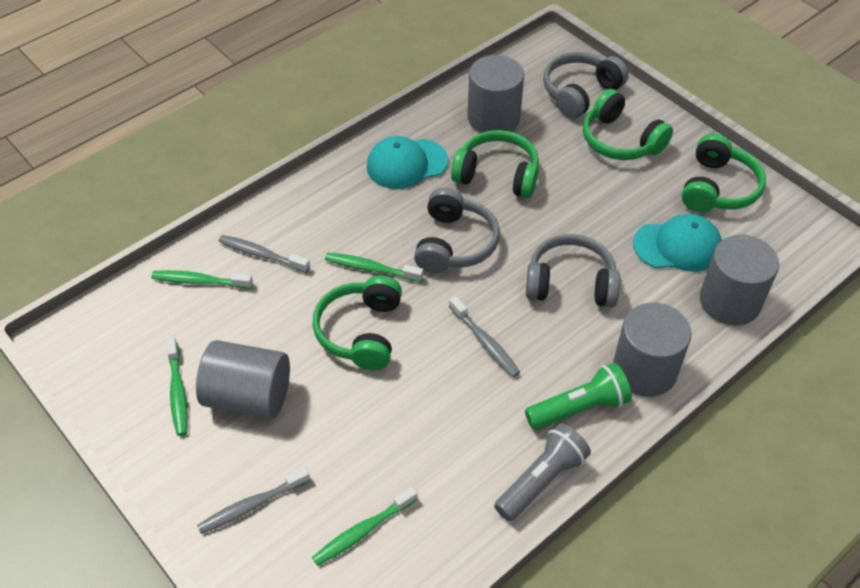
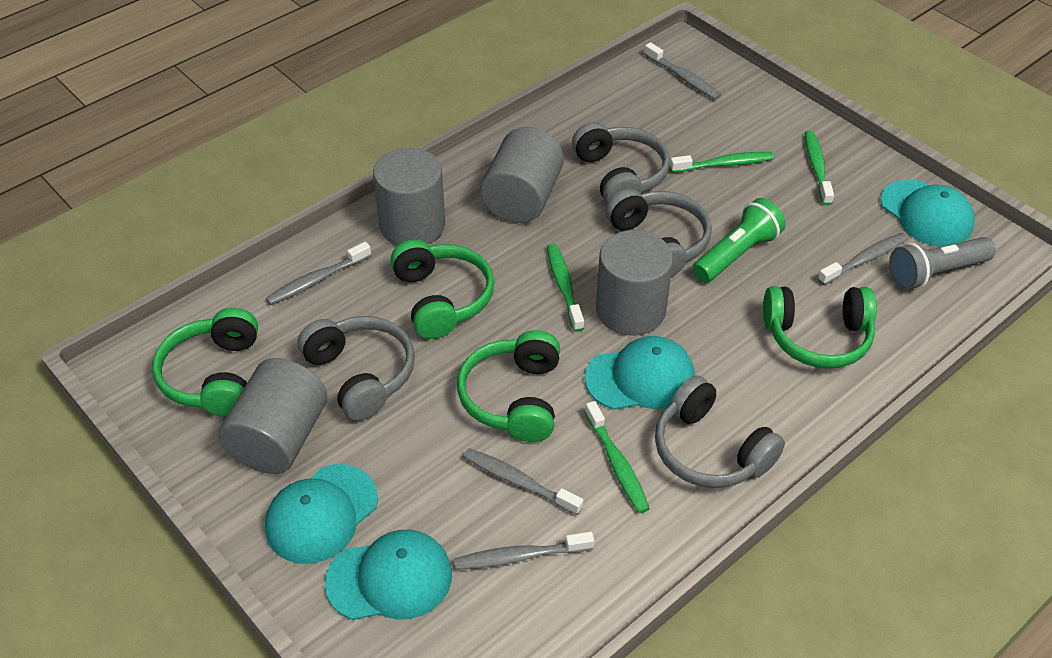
grey headphones: [414,188,500,273] [526,234,620,307] [543,52,629,119] = 3 -> [298,316,415,421] [572,122,670,203] [605,189,712,277] [655,375,785,488] = 4
grey toothbrush: [197,467,310,534] [219,235,310,273] [449,296,520,377] = 3 -> [266,242,372,305] [454,532,594,570] [463,448,584,515] [644,42,721,100] [818,233,908,285] = 5
turquoise cap: [367,136,448,189] [633,214,722,272] = 2 -> [265,464,378,564] [325,530,452,620] [585,336,695,410] [881,180,975,246] = 4

